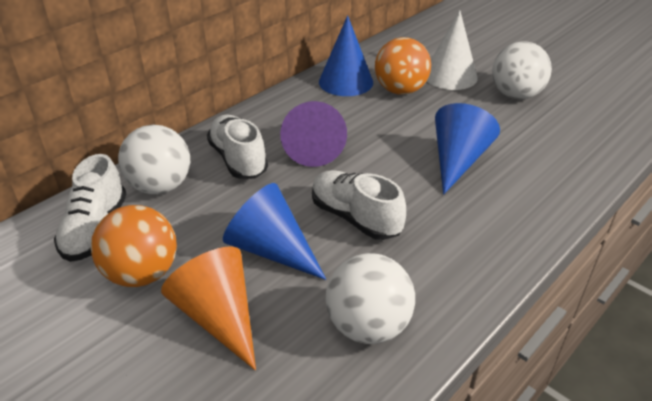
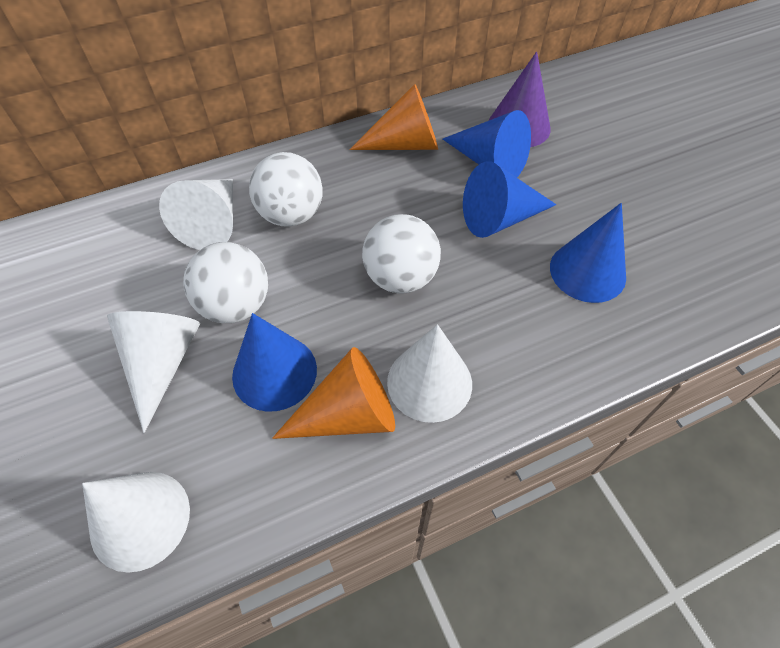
blue cone: [223,183,326,280] [319,15,373,96] [435,103,500,195] = 3 -> [232,313,317,412] [443,110,531,177] [463,161,556,238] [550,203,626,303] = 4
orange ball: [91,205,177,287] [375,37,431,95] = 2 -> none = 0
orange cone: [161,247,256,370] = 1 -> [272,347,395,439] [349,84,438,150] = 2
white cone: [427,10,478,90] = 1 -> [82,472,190,573] [107,311,200,433] [159,179,233,250] [387,324,472,423] = 4
white shoe: [54,154,126,262] [207,115,268,179] [312,170,406,240] = 3 -> none = 0

